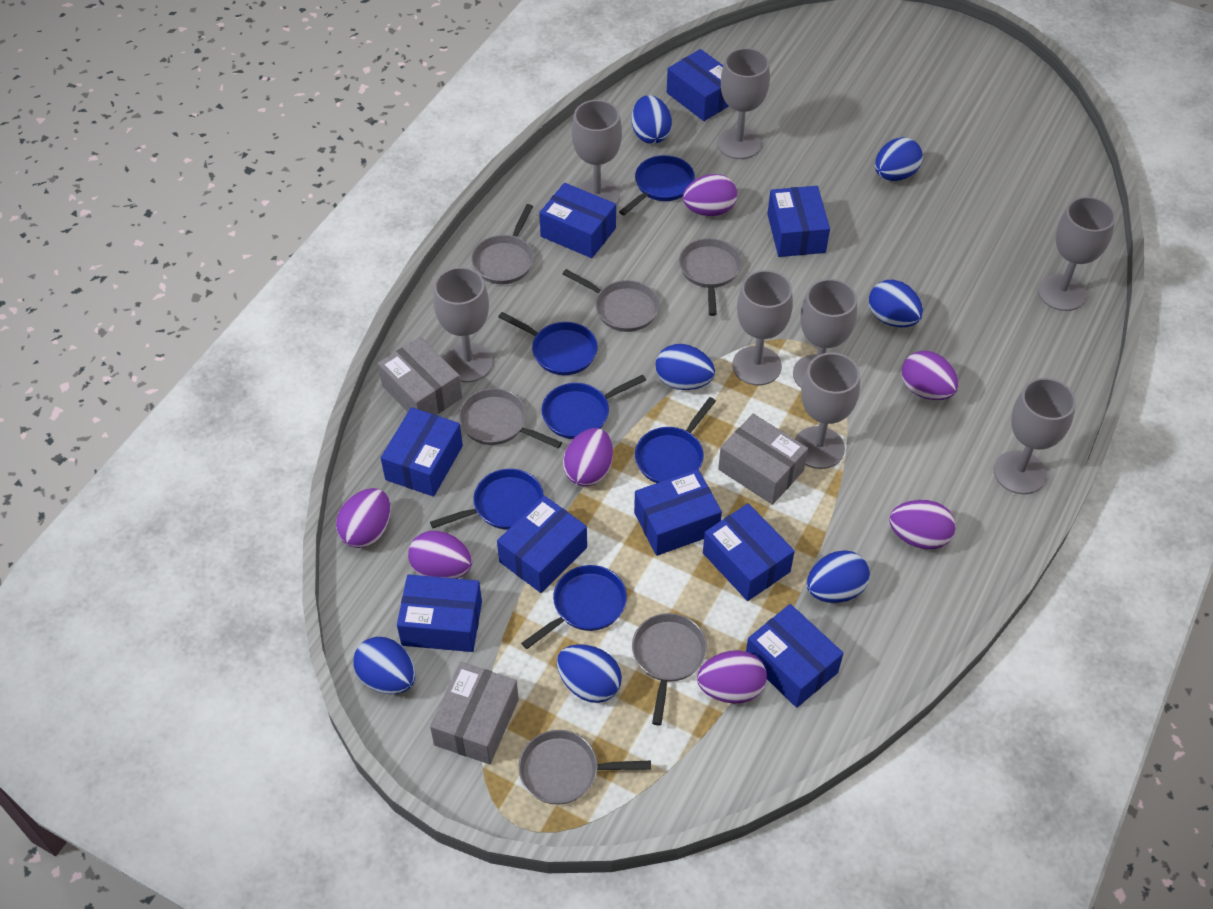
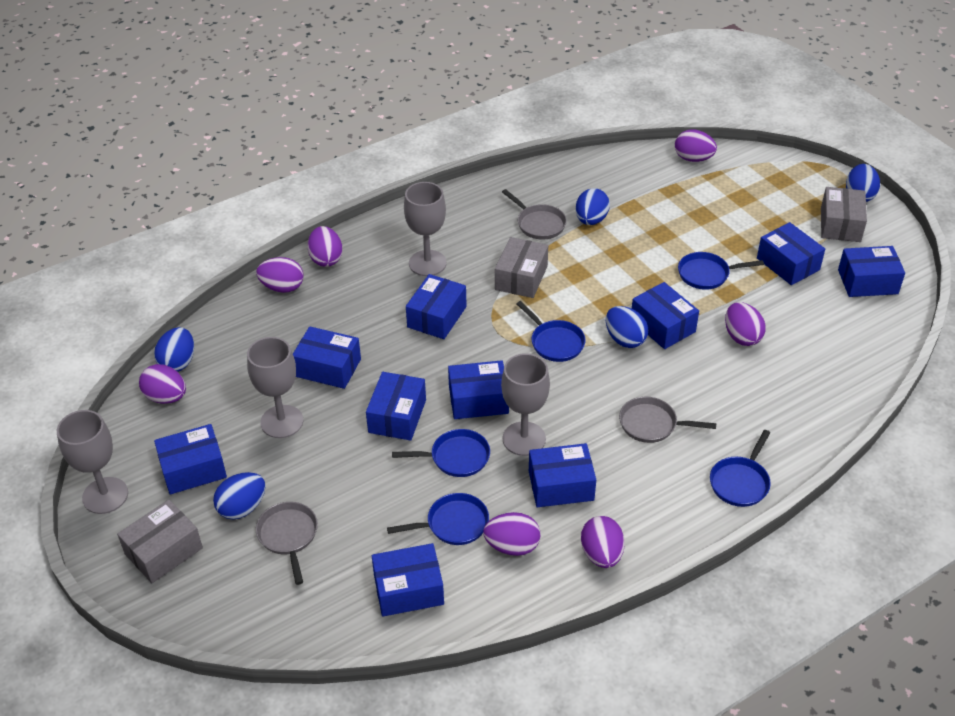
blue box: [381,407,463,497] [397,574,482,652] [497,496,587,593] [539,183,616,258] [634,469,722,556] [667,49,729,121] [703,503,795,601] [746,604,844,708] [767,186,830,257] = 9 -> [154,424,227,495] [293,326,361,389] [366,372,426,441] [372,543,444,617] [406,274,467,339] [448,360,509,419] [529,443,596,507] [632,282,699,349] [757,222,825,285] [838,246,905,297] = 10
blue egg: [354,637,415,694] [557,644,622,703] [632,95,672,144] [656,344,715,390] [807,550,870,603] [869,280,923,327] [875,137,923,181] = 7 -> [154,327,194,372] [213,472,265,520] [576,188,610,225] [606,306,648,348] [846,164,880,202] = 5
blue pan: [430,469,544,530] [498,312,598,375] [521,565,627,649] [542,375,646,439] [619,155,695,215] [635,397,716,483] = 6 -> [387,493,489,545] [392,429,490,477] [516,301,586,362] [678,252,764,290] [710,430,771,507] = 5
grey goblet: [433,267,493,382] [572,100,622,205] [717,48,770,159] [732,270,793,385] [793,279,857,388] [795,353,860,469] [994,378,1076,494] [1038,197,1116,311] = 8 -> [57,410,128,514] [247,337,303,438] [404,182,447,276] [501,353,550,456] = 4
grey pan: [459,388,562,449] [471,204,534,284] [518,730,651,805] [563,269,659,332] [632,613,707,725] [679,238,741,316] = 6 -> [256,502,318,585] [502,189,567,240] [619,397,716,443] = 3

